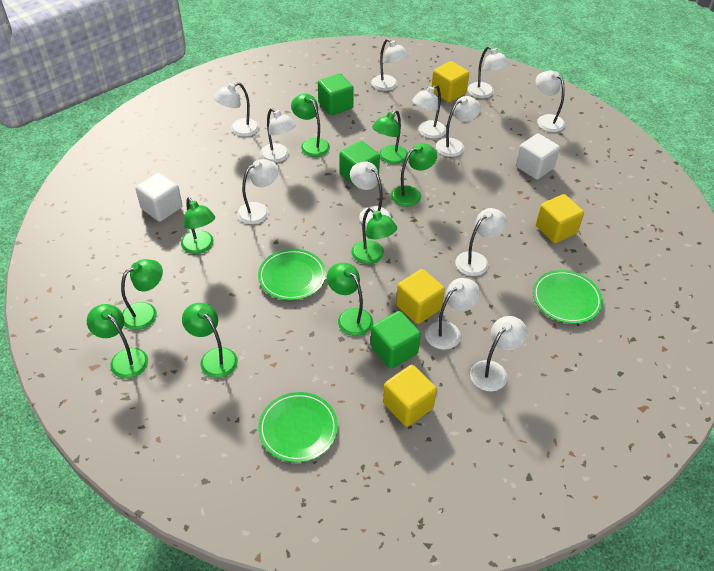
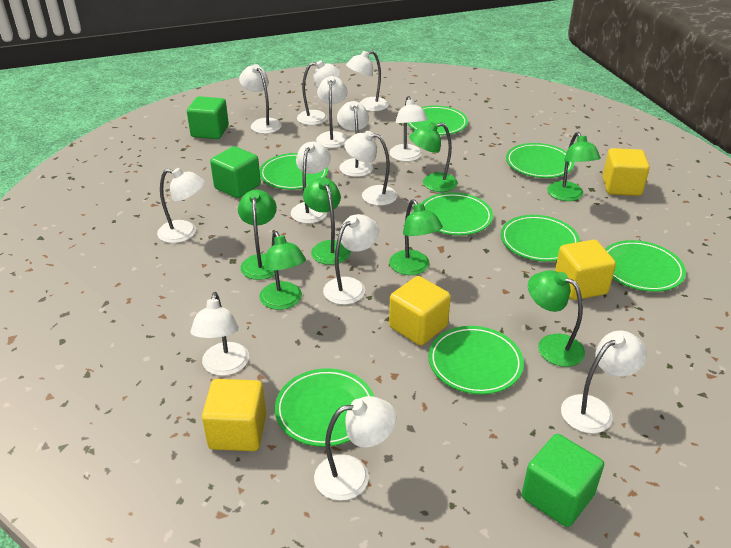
green lamp: [87,304,148,379] [121,259,163,330] [181,197,215,254] [182,303,238,378] [291,94,330,157] [327,263,373,336] [351,208,397,264] [372,110,408,164] [391,143,437,207] = 9 -> [238,190,280,280] [259,231,306,310] [303,177,351,265] [389,199,443,275] [409,122,458,192] [528,270,585,367] [547,132,601,201] = 7
green plate: [258,249,326,300] [258,392,338,462] [533,270,603,324] = 3 -> [260,153,328,190] [275,368,374,447] [407,106,468,135] [422,192,493,235] [429,326,524,394] [501,215,580,262] [506,143,574,178] [605,240,686,292] = 8
white cube: [135,172,182,222] [516,134,560,180] = 2 -> none = 0
white lamp: [214,82,259,137] [237,159,279,224] [260,108,296,163] [350,161,391,227] [371,39,409,91] [412,85,446,139] [425,278,480,350] [436,96,481,157] [455,208,507,276] [467,46,509,98] [470,316,527,391] [536,70,565,132] = 12 -> [157,168,205,243] [190,292,249,376] [239,64,282,134] [291,142,331,224] [297,60,341,125] [314,396,396,501] [316,76,348,148] [323,214,379,305] [337,101,373,177] [344,131,398,206] [346,50,389,111] [389,96,428,162] [561,331,647,434] = 13

